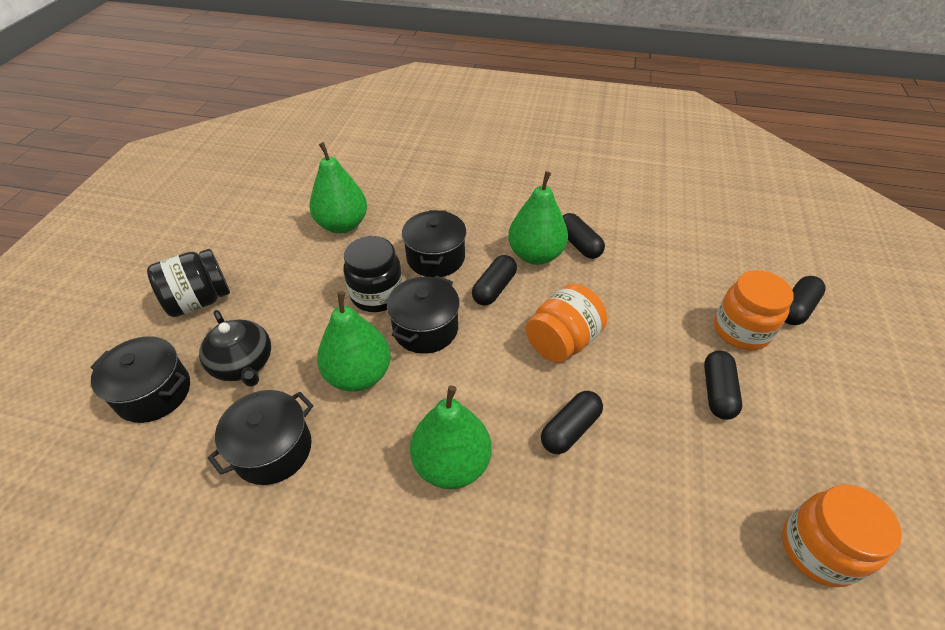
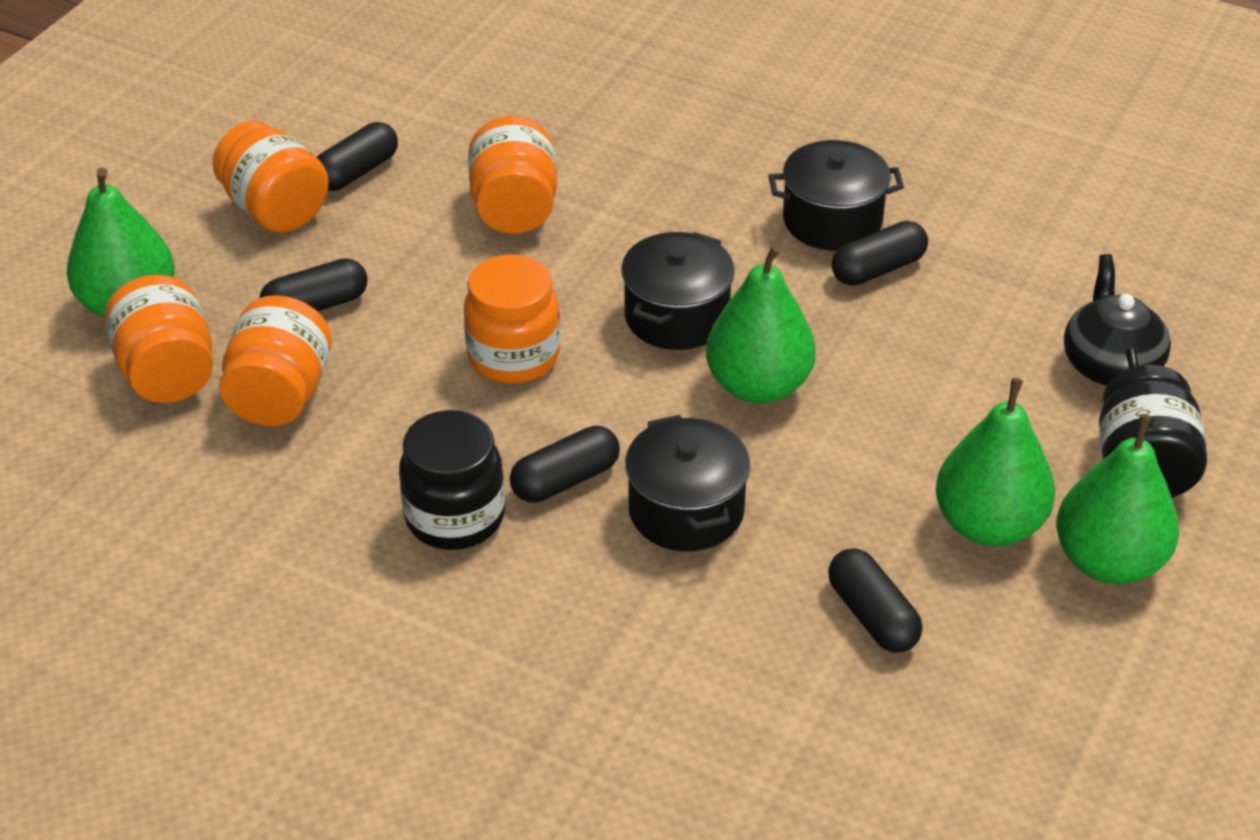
black pot: [91,336,190,423] [208,390,313,485] [387,275,460,354] [402,210,466,277] = 4 -> [621,232,735,350] [625,415,751,551] [768,140,904,251] = 3
orange jar: [526,284,607,363] [714,270,794,350] [782,485,902,587] = 3 -> [104,275,213,403] [213,121,329,233] [219,295,331,426] [464,254,560,384] [468,116,557,234] = 5

